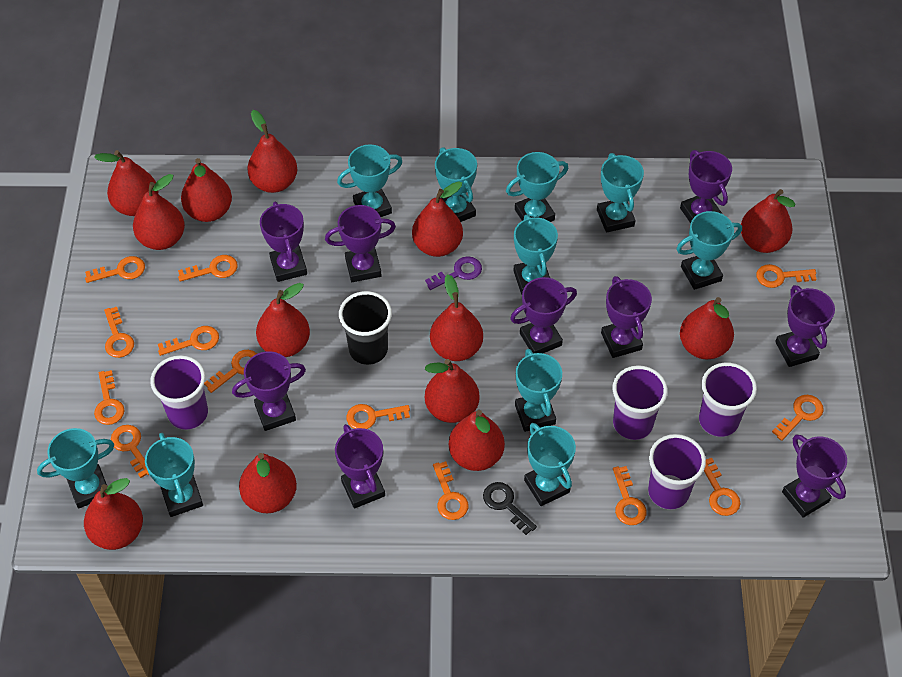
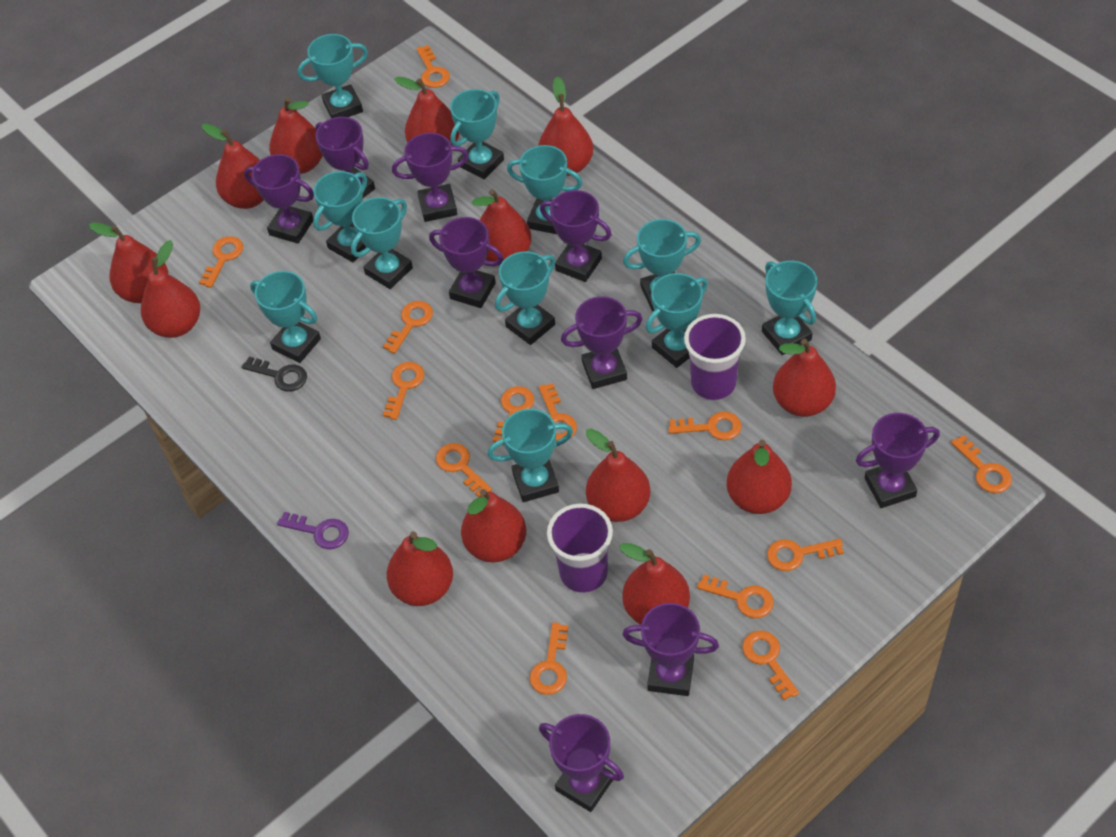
black cup: [339,291,392,365] = 1 -> none = 0
purple cup: [150,355,208,430] [612,365,668,440] [648,434,706,510] [699,362,757,437] = 4 -> [547,504,613,593] [684,314,746,400] = 2
turquoise trophy: [37,428,114,509] [145,433,203,517] [337,144,402,217] [435,147,477,222] [506,152,568,222] [514,214,558,295] [515,349,562,432] [524,423,576,506] [597,153,644,233] [676,211,742,290] = 10 -> [250,271,321,363] [298,34,368,118] [313,171,367,262] [351,197,413,289] [450,89,504,179] [488,409,573,502] [495,251,556,345] [507,145,582,234] [623,219,701,311] [646,273,708,368] [762,261,817,355] = 11

